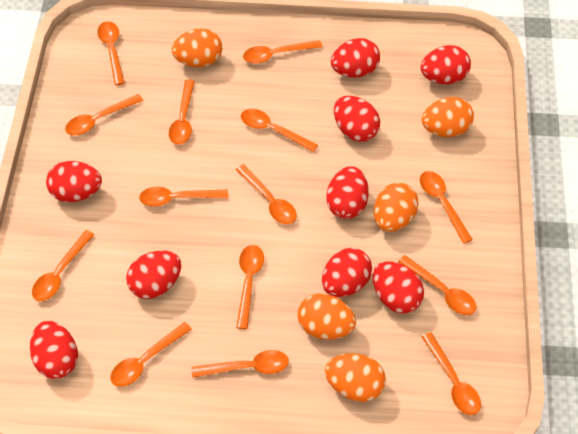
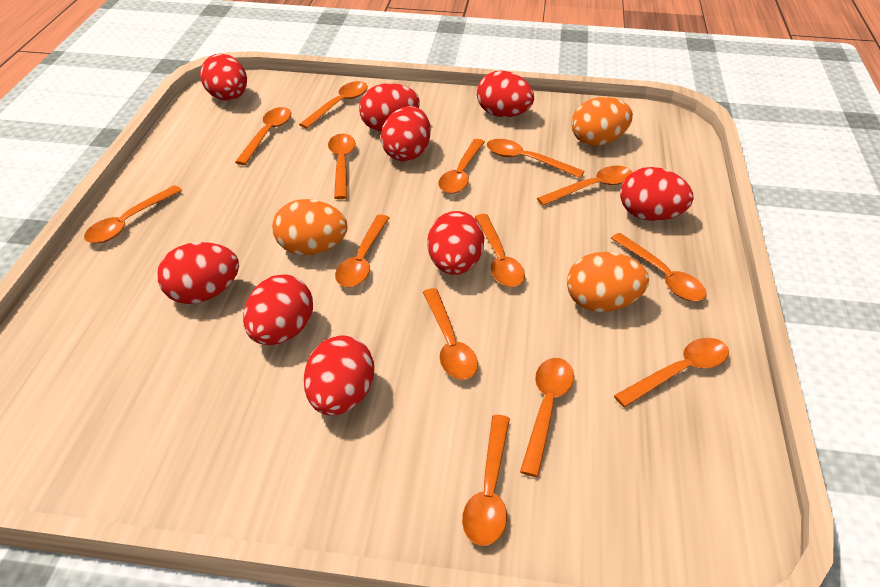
orange egg: [172,28,222,67] [298,294,356,340] [325,353,386,402] [374,183,418,232] [422,97,474,137] = 5 -> [272,199,347,255] [567,252,649,312] [571,97,633,146] = 3

